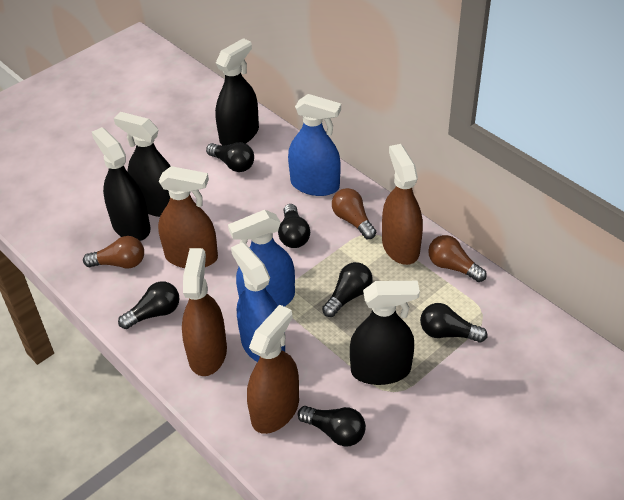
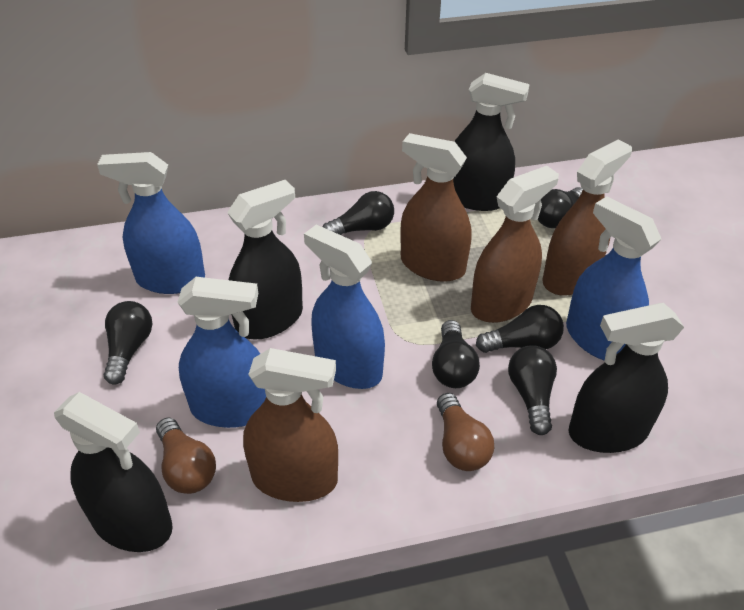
blue spray bottle: [228,210,295,307] [231,242,285,362] [288,94,341,196] = 3 -> [97,152,205,294] [177,277,266,428] [304,225,385,389] [566,196,661,361] = 4
brown light bulb: [83,236,144,268] [332,188,376,239] [428,235,487,282] = 3 -> [156,418,216,494] [437,393,494,471] = 2

